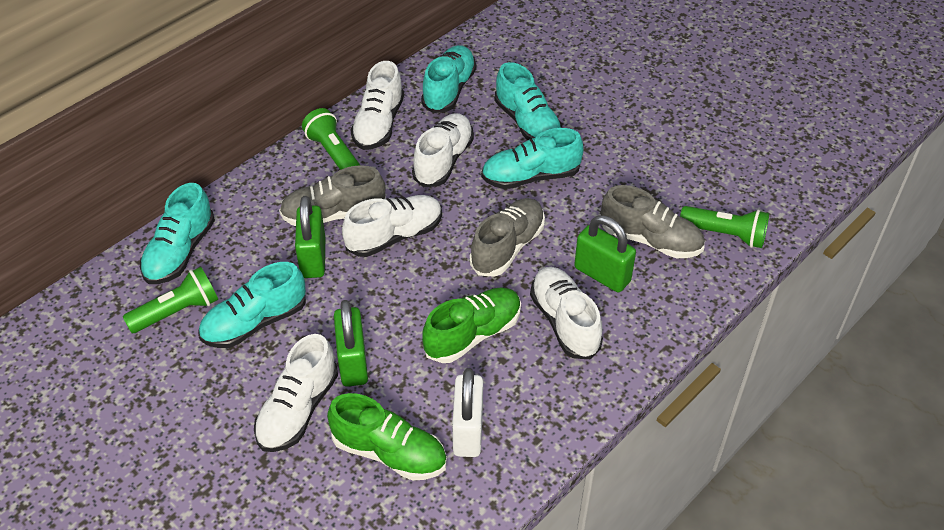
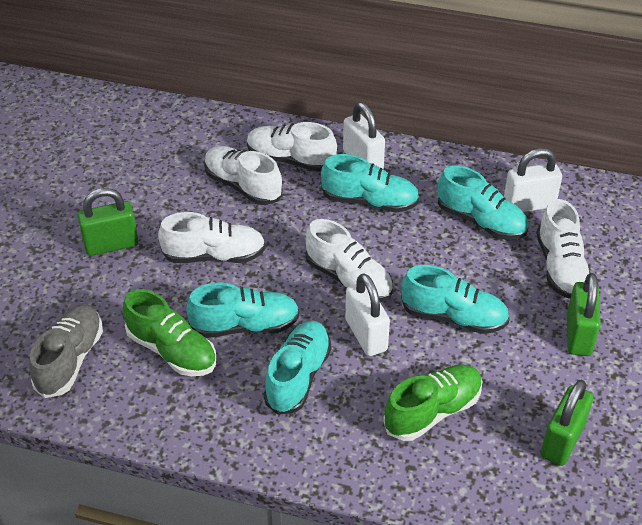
green flashlight: [123,267,218,333] [302,108,360,170] [680,206,769,248] = 3 -> none = 0
grey shoe: [279,165,386,226] [470,198,545,277] [601,185,705,258] = 3 -> [29,305,103,398] = 1
white padlock: [452,368,483,457] = 1 -> [343,102,385,169] [345,273,390,356] [504,148,562,212] = 3

